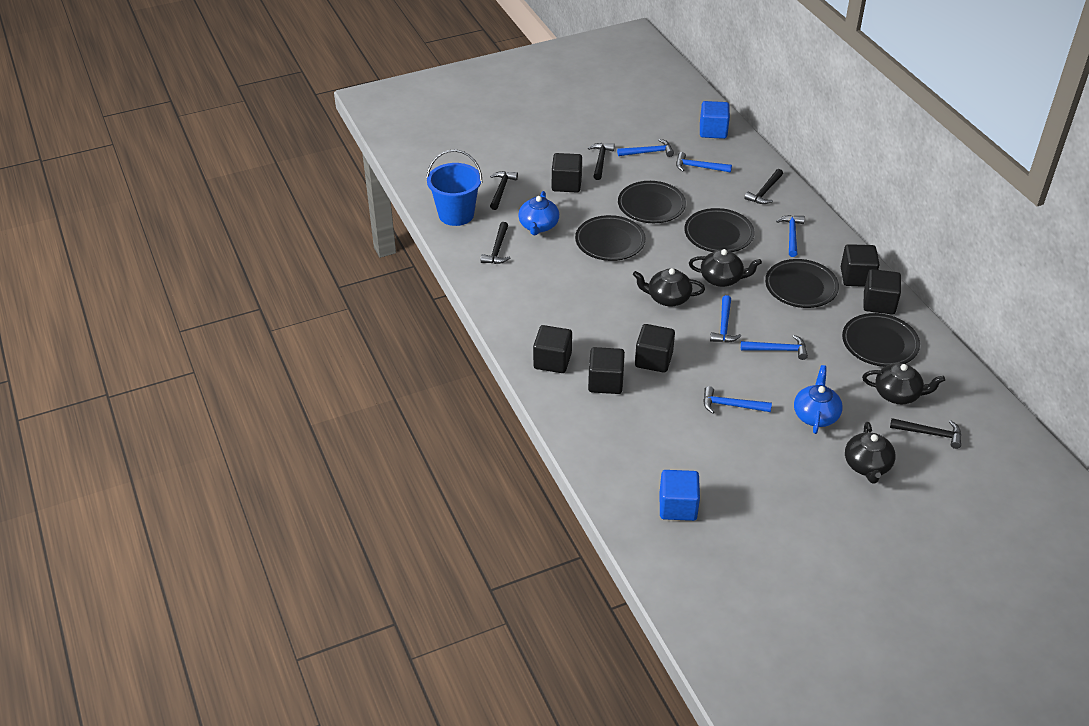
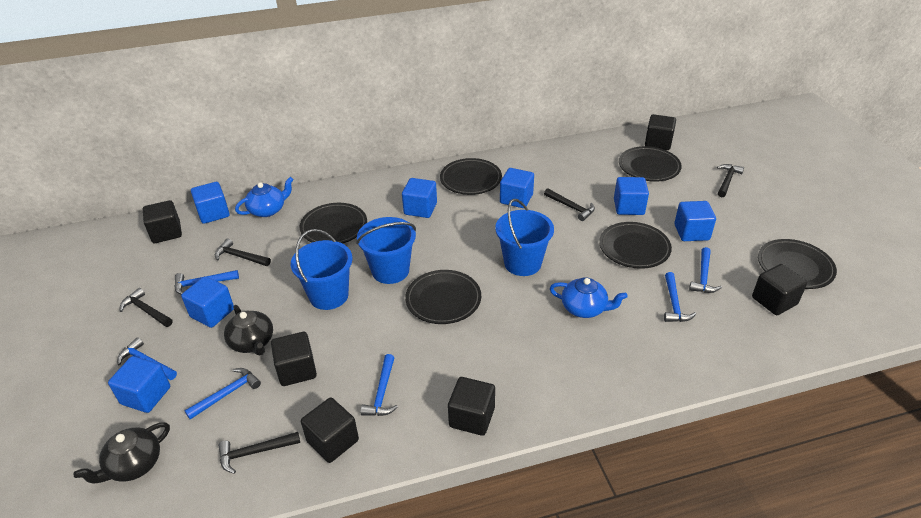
black plate: [575,215,645,261] [618,181,686,223] [684,208,754,252] [765,259,839,308] [842,313,920,367] = 5 -> [300,203,367,244] [405,270,481,324] [440,158,502,195] [599,222,672,269] [619,146,682,182] [758,239,837,289] = 6
black teapot: [633,268,705,306] [689,249,762,287] [845,422,896,484] [862,363,945,404] = 4 -> [73,422,170,483] [224,305,273,355] = 2
blue bucket: [426,149,483,226] = 1 -> [291,229,353,310] [356,217,416,284] [495,199,554,276] = 3
blue cube: [660,470,700,521] [700,101,730,139] = 2 -> [108,356,170,413] [181,276,234,328] [191,182,230,224] [402,178,437,218] [500,168,534,208] [614,177,649,215] [674,201,716,241] = 7

